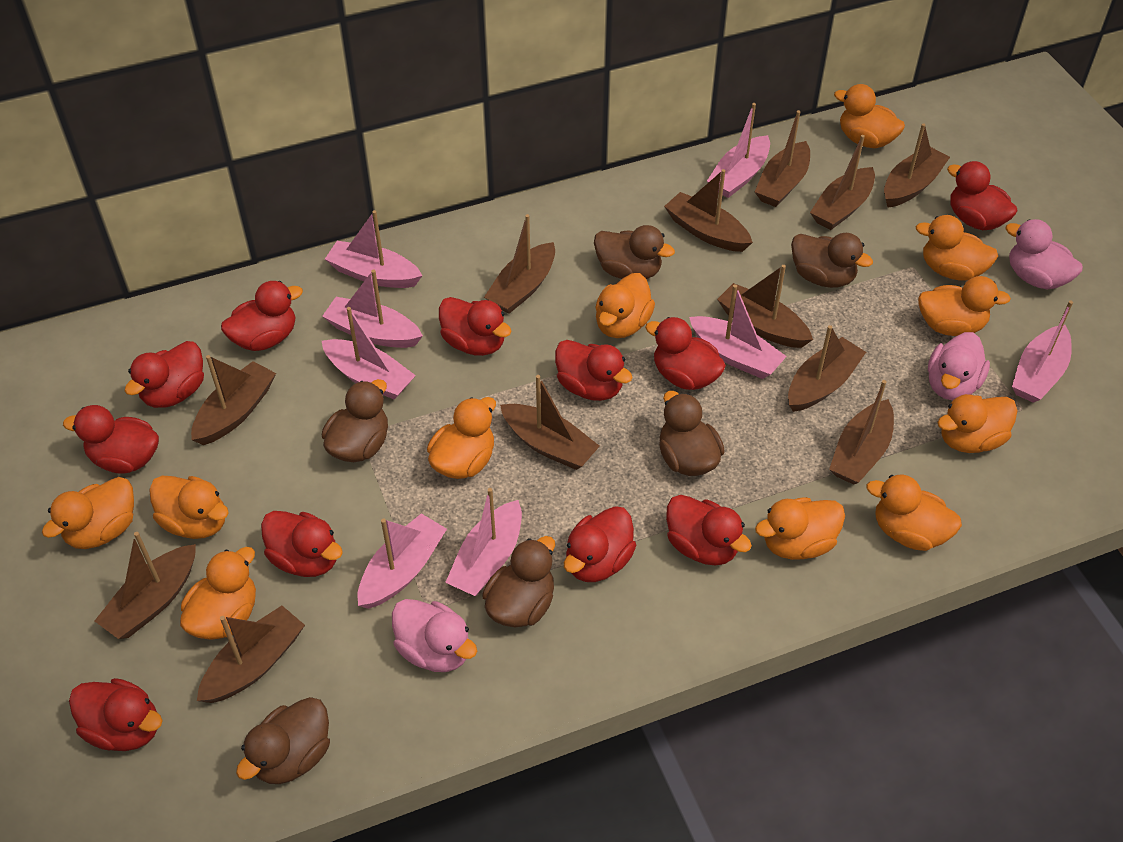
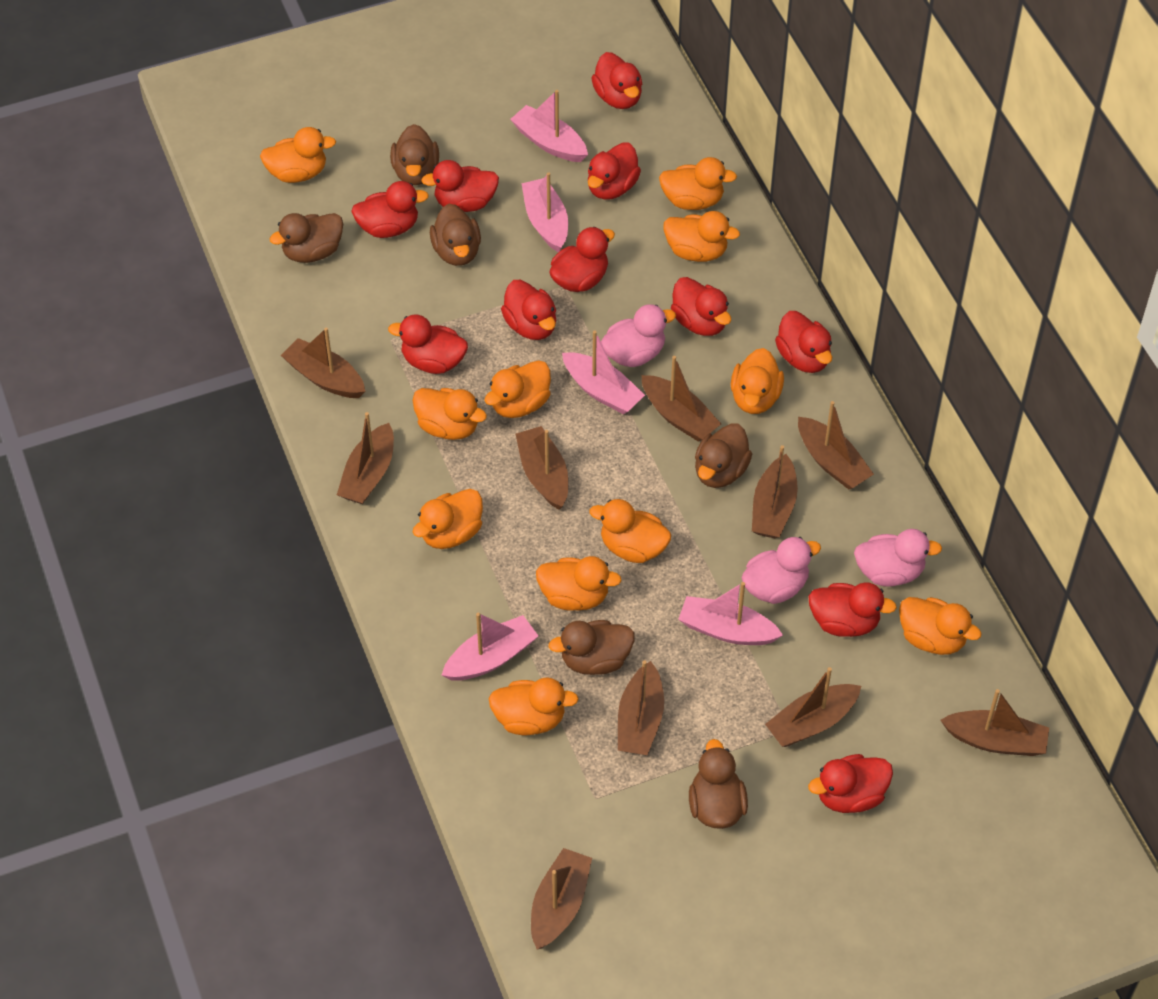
brown boat: [95,532,196,639] [191,355,276,445] [197,605,305,703] [484,214,555,314] [500,375,600,470] [664,169,753,252] [717,265,813,348] [755,110,810,207] [788,325,866,412] [810,135,875,230] [829,380,894,485] [884,123,950,208] = 12 -> [281,328,365,398] [337,412,394,504] [516,426,568,509] [531,848,592,949] [618,660,664,755] [642,356,721,442] [752,445,798,538] [765,667,861,747] [798,401,874,490] [941,689,1049,756] = 10
pink boat: [322,269,423,348] [322,307,416,400] [325,210,422,288] [358,513,447,609] [445,488,522,596] [689,285,787,379] [707,103,770,198] [1012,301,1073,403] = 8 -> [442,613,538,681] [510,90,588,162] [521,172,568,252] [562,330,645,414] [678,582,783,645] = 5

